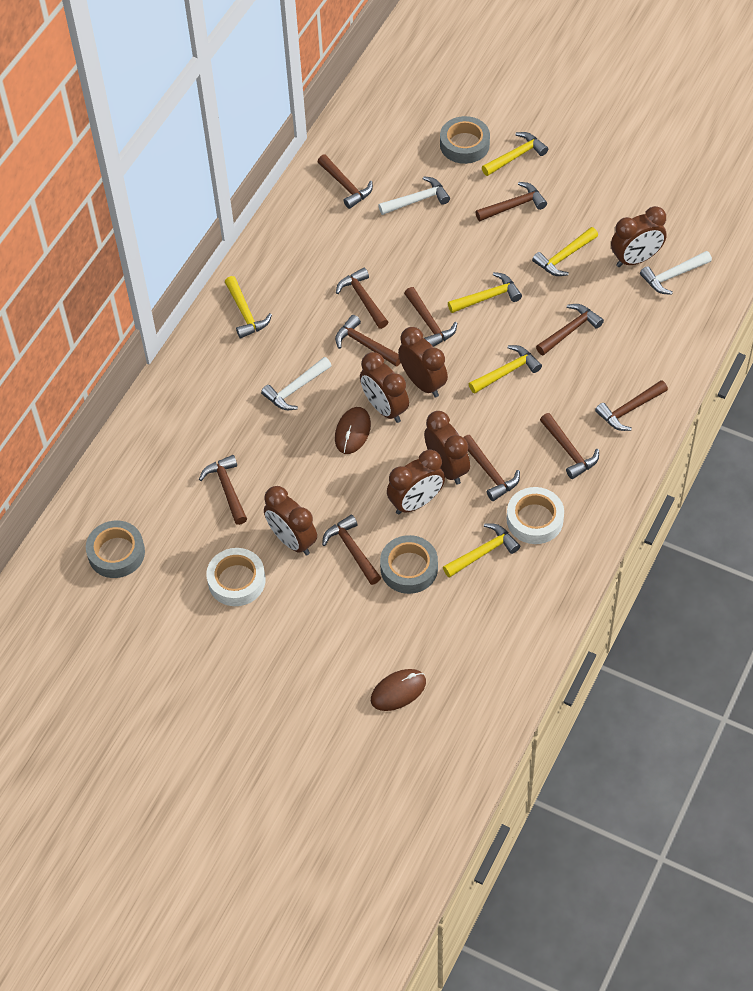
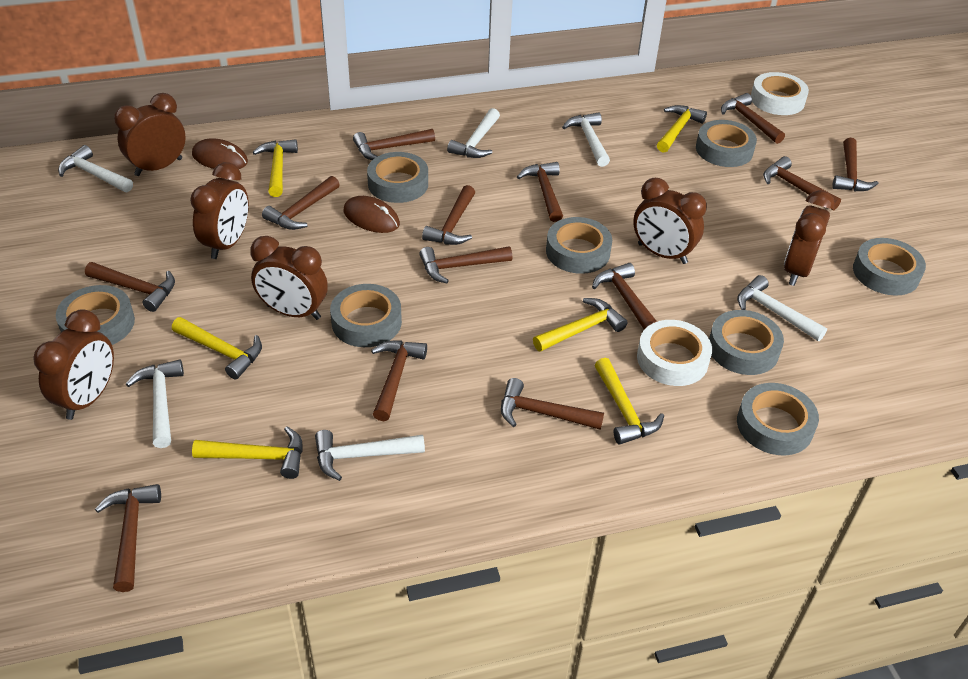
brown hammer: [199,455,247,525] [317,155,373,209] [322,515,381,585] [335,315,401,367] [336,268,388,329] [404,287,457,347] [463,435,520,501] [475,182,547,221] [536,304,604,356] [540,413,599,479] [595,380,668,431] = 11 -> [85,262,175,312] [95,484,161,592] [262,176,340,230] [353,129,435,160] [371,340,427,421] [419,246,512,283] [422,185,475,245] [501,378,604,430] [517,162,563,222] [592,263,657,329] [721,93,785,144] [763,156,841,210] [832,138,879,191] = 13
grey tape: [86,521,145,578] [380,535,438,594] [440,116,490,164] = 3 -> [56,285,135,345] [330,284,402,347] [367,152,428,203] [546,217,612,274] [696,120,757,167] [709,310,784,375] [737,383,819,455] [853,238,926,296] = 8
white hammer: [261,357,332,410] [378,176,450,215] [640,251,712,295] = 3 -> [58,145,133,192] [126,360,184,448] [315,430,425,481] [447,108,500,158] [562,112,610,167] [737,275,827,341] = 6

